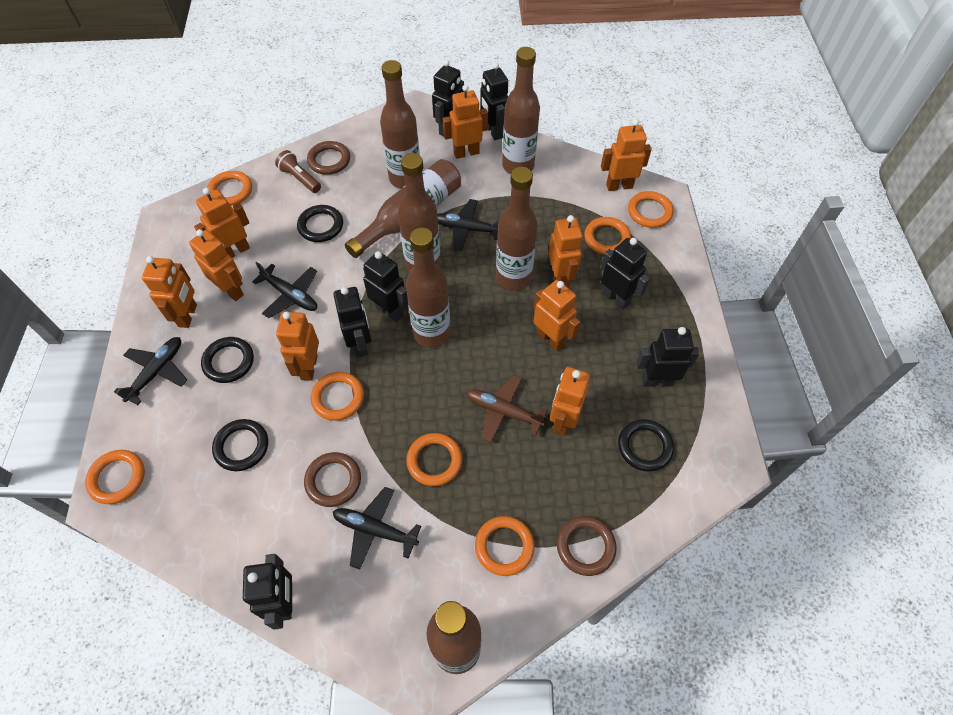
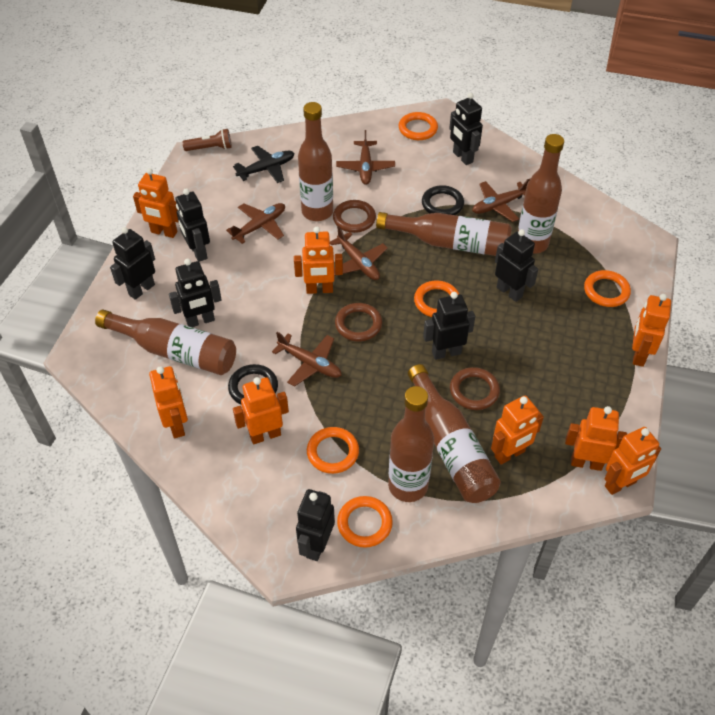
black plane: [114,337,187,405] [252,262,317,318] [333,487,421,570] [437,199,499,251] = 4 -> [233,146,294,183] = 1
black ring: [201,337,254,383] [212,419,268,471] [297,205,343,242] [618,419,674,472] = 4 -> [228,364,278,405] [422,185,464,215] = 2
brown bottle: [345,159,461,258] [380,60,420,189] [398,153,441,272] [406,227,450,348] [427,601,481,674] [496,167,538,291] [502,47,540,174] = 7 -> [95,310,236,375] [298,102,333,221] [376,212,512,256] [388,386,434,502] [408,364,501,503] [518,134,564,254] = 6
brown plane: [466,375,547,442] = 1 -> [226,203,285,244] [272,332,342,387] [330,226,388,280] [336,130,395,185] [472,178,531,222] = 5
orange ring: [85,450,145,504] [207,171,252,206] [311,372,364,421] [406,433,462,486] [475,516,535,576] [584,217,631,254] [628,191,674,228] = 7 -> [307,427,359,474] [337,496,393,548] [398,112,438,140] [414,281,459,317] [584,270,631,307] = 5
orange robot: [142,256,197,328] [189,229,244,301] [194,188,250,258] [276,312,319,381] [443,85,488,159] [534,280,580,351] [548,215,583,288] [550,367,590,436] [601,119,652,191] = 9 -> [133,168,179,238] [149,366,188,438] [233,377,289,444] [294,227,343,294] [491,396,544,465] [565,406,627,471] [604,427,661,495] [632,294,671,367] = 8

